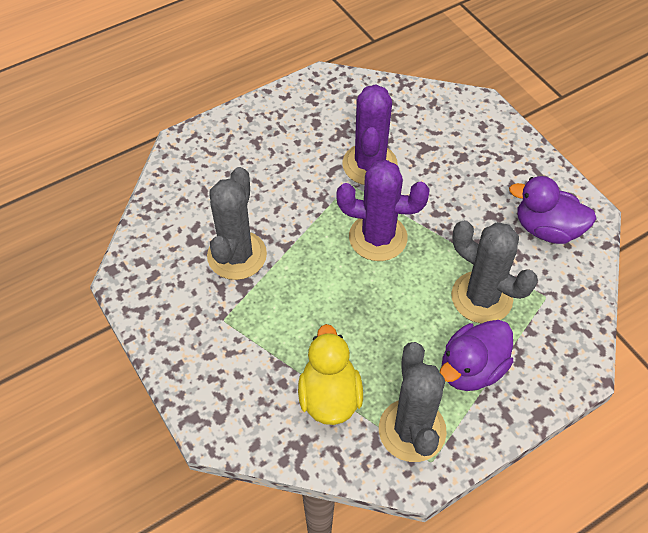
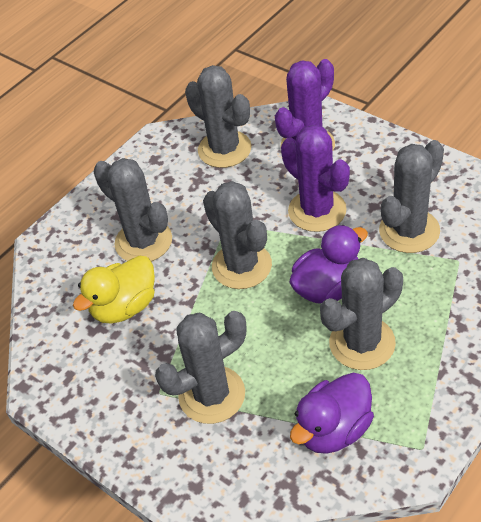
grey cactus: [207,167,267,280] [379,342,447,462] [451,220,538,323] = 3 -> [93,158,172,262] [155,311,246,424] [185,65,251,168] [203,181,272,289] [320,258,403,370] [379,140,444,253] = 6

